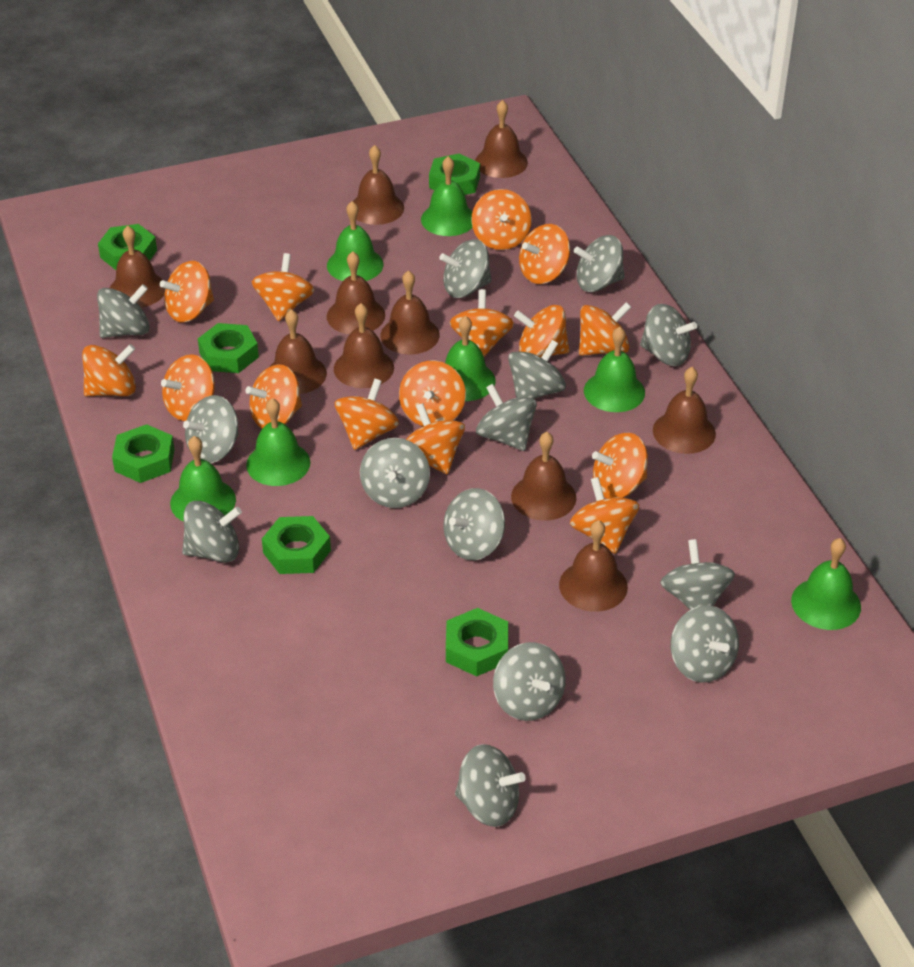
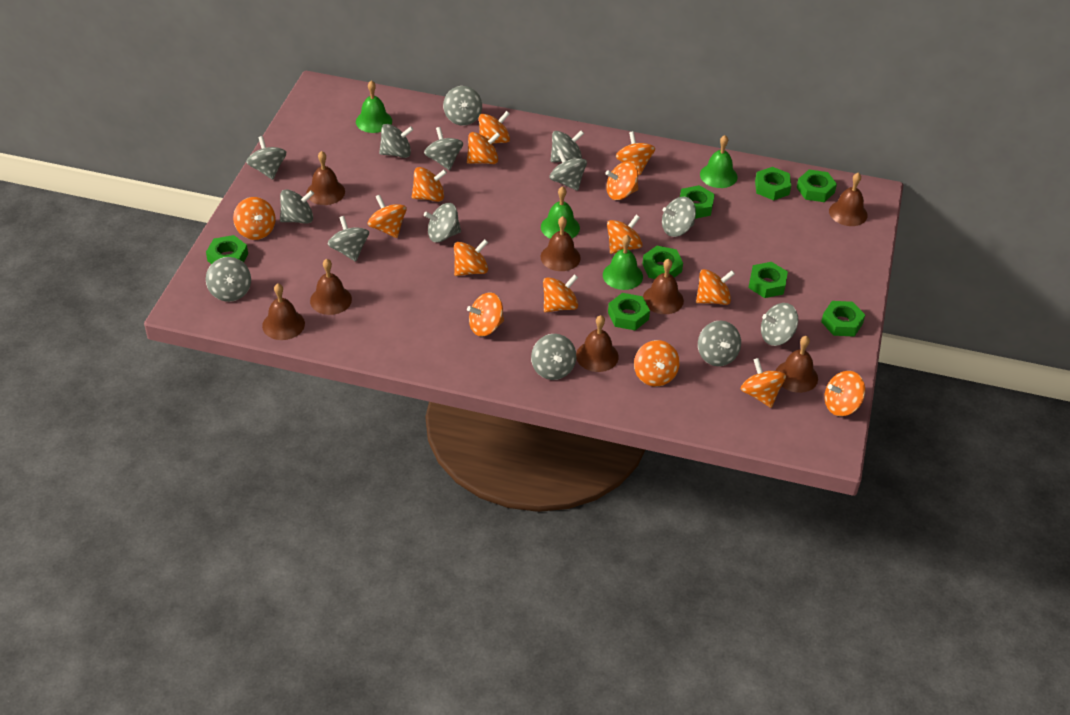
brown bell: [110,226,165,308] [270,309,327,394] [327,251,385,334] [334,303,394,388] [353,145,404,225] [380,270,440,355] [475,100,528,178] [511,432,576,521] [559,520,628,612] [653,367,716,454] = 10 -> [262,283,305,340] [306,151,345,205] [310,259,352,315] [541,216,581,271] [576,315,619,372] [643,259,684,314] [776,336,818,393] [829,173,868,226] = 8
green bell: [170,436,236,522] [246,398,310,486] [327,201,384,281] [421,156,472,236] [445,316,495,401] [584,326,645,412] [791,538,861,630] = 7 -> [356,80,392,133] [541,186,580,239] [603,235,643,290] [700,135,738,188] = 4
green nut: [98,224,157,270] [112,424,175,483] [198,323,259,373] [262,516,331,574] [429,153,480,195] [446,608,508,676] = 6 -> [206,235,248,264] [608,293,650,330] [642,246,683,279] [680,185,715,219] [748,262,788,298] [755,167,791,200] [797,170,837,202] [821,301,865,337] = 8

